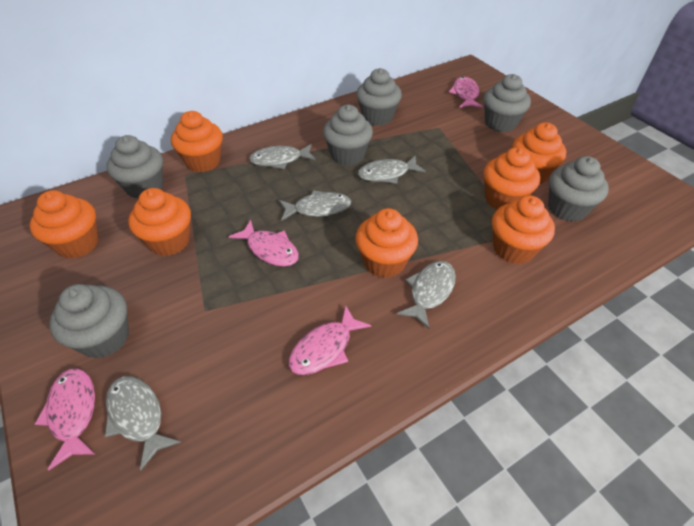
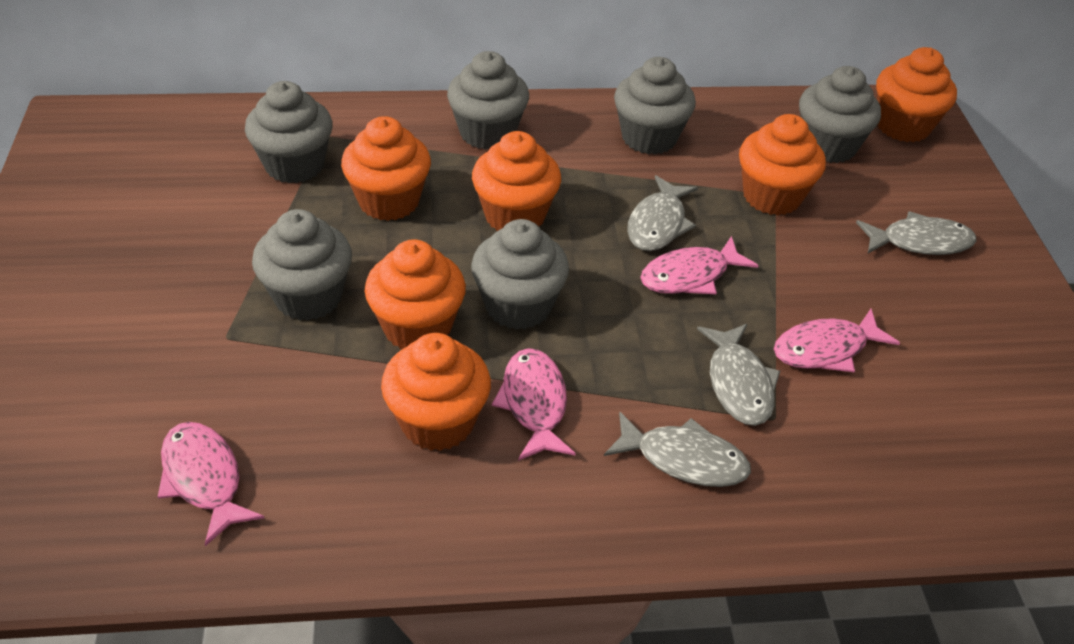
grey fish: [105,376,181,471] [249,144,316,169] [279,190,351,221] [358,155,426,184] [397,261,456,329] = 5 -> [604,412,751,487] [627,175,698,251] [697,324,780,426] [856,211,976,255] = 4
orange cupcake: [30,190,99,259] [128,188,191,256] [171,111,223,172] [355,208,418,278] [483,147,540,210] [492,195,555,264] [512,122,566,184] = 7 -> [341,116,431,221] [365,239,466,349] [381,333,491,451] [472,131,561,231] [739,114,826,215] [876,47,957,142] = 6

